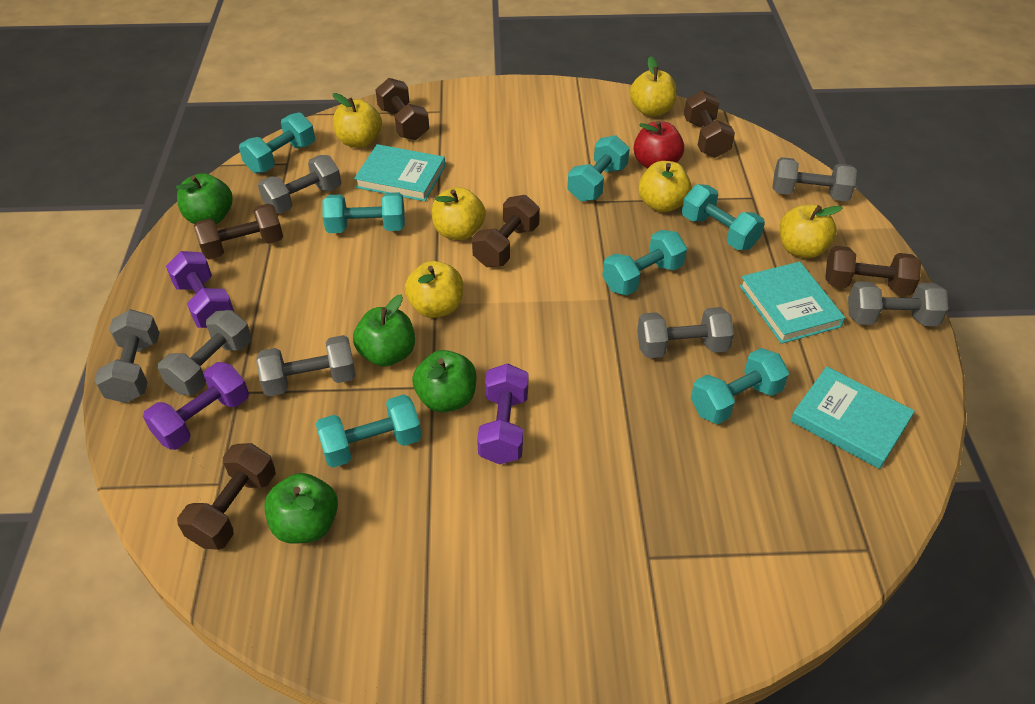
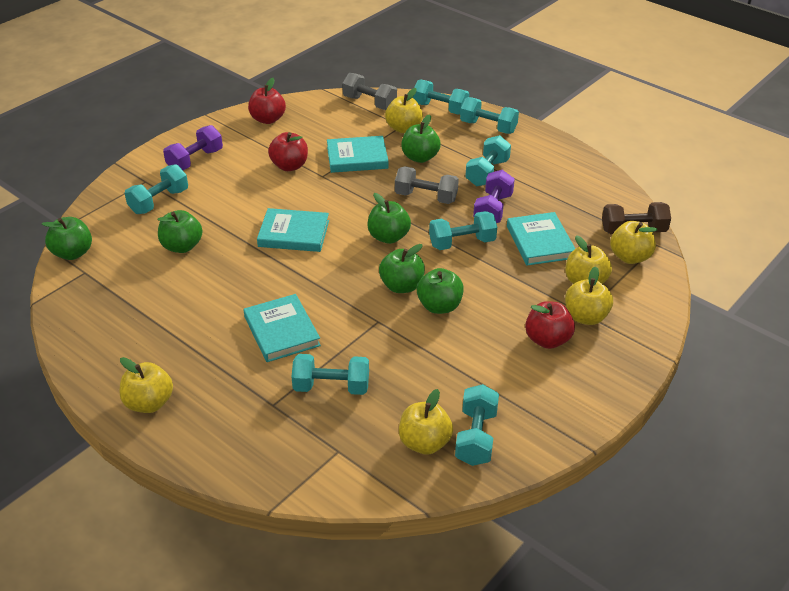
brown dumbbell: [177,443,276,550] [194,204,283,259] [375,78,429,140] [472,195,540,267] [684,90,735,158] [825,246,921,296] = 6 -> [602,202,671,234] = 1
green apple: [176,173,232,224] [264,473,338,544] [353,294,415,367] [412,350,476,412] = 4 -> [42,217,92,260] [158,210,203,253] [368,193,411,244] [379,244,425,293] [401,115,441,163] [417,268,464,314] = 6
grey dumbbell: [94,309,160,403] [158,310,251,395] [256,335,356,396] [258,155,341,214] [637,307,734,358] [773,157,857,201] [848,281,948,326] = 7 -> [342,73,397,110] [395,166,459,204] = 2
purple dumbbell: [143,362,249,450] [166,251,234,328] [477,364,528,464] = 3 -> [163,125,223,170] [473,170,515,223] = 2
red apple: [634,121,684,168] = 1 -> [248,78,286,124] [268,132,308,171] [525,301,575,349] = 3
turquoise book: [354,144,445,201] [739,261,845,344] [790,366,915,469] = 3 -> [244,294,321,362] [257,208,329,252] [327,136,388,173] [507,212,575,266] = 4

